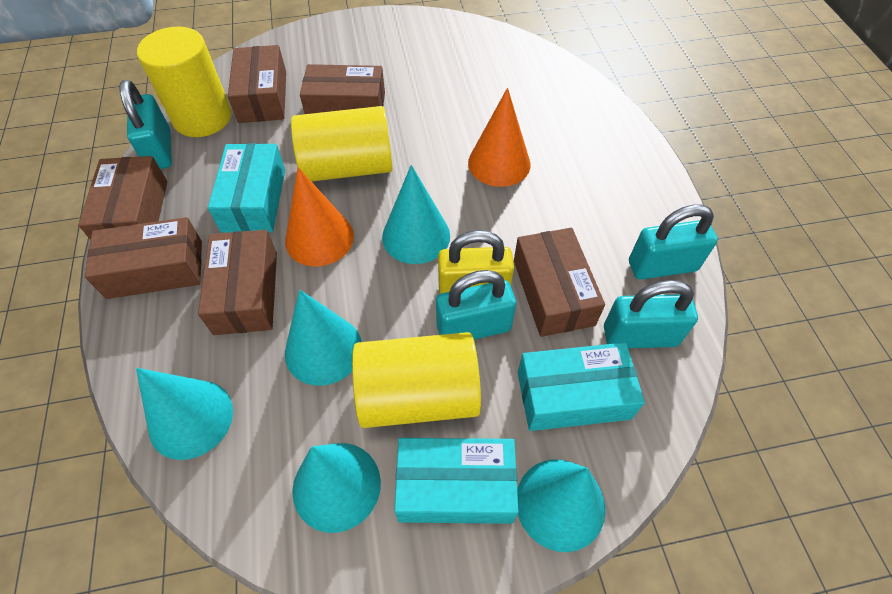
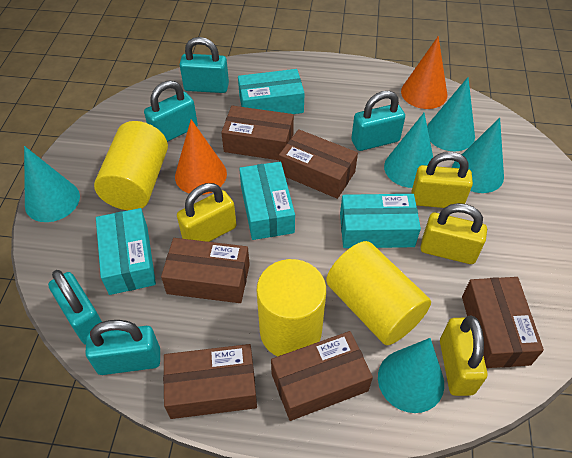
turquoise box: [208,143,285,232] [394,438,518,524] [518,342,645,431] = 3 -> [96,208,156,295] [238,69,305,114] [239,162,295,240] [340,194,421,248] = 4
turquoise padlock: [119,80,172,169] [436,270,516,340] [604,280,698,348] [629,205,718,280] = 4 -> [48,270,102,345] [85,320,160,375] [144,80,198,142] [180,37,229,93] [351,91,405,151] = 5
yellow padlock: [438,230,514,294] = 1 -> [177,183,237,242] [412,152,473,208] [421,203,487,264] [440,316,488,396] = 4

